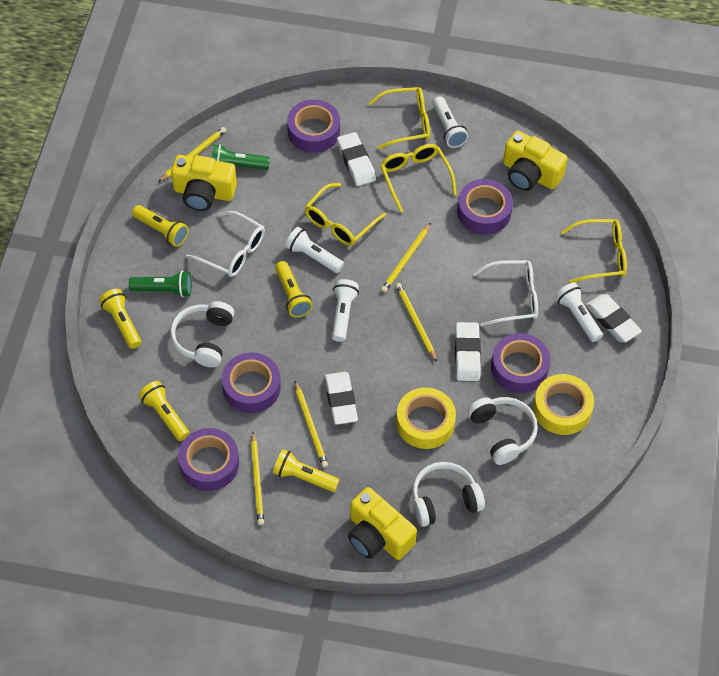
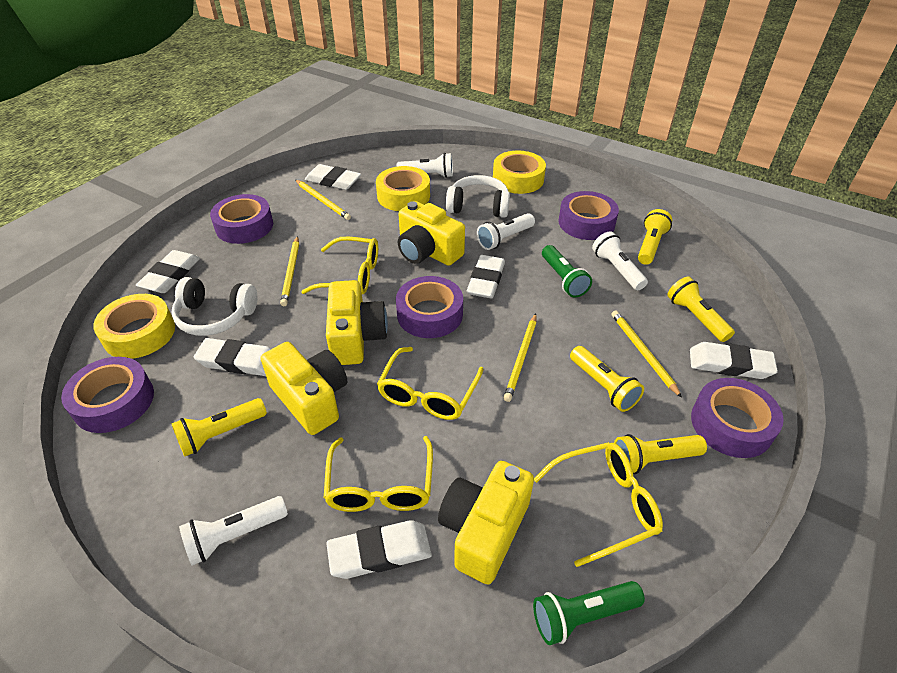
white eraser: [325,372,358,425] [337,132,376,186] [455,322,481,381] [585,294,642,342] = 4 -> [136,250,200,293] [194,338,271,376] [305,164,361,190] [326,520,432,579] [466,255,505,298] [690,342,778,379] = 6
white glasses: [185,211,265,277] [473,260,538,327] = 2 -> none = 0
white headphones: [170,301,234,367] [412,462,485,527] [467,397,538,465] = 3 -> [172,277,257,336] [446,175,510,218] = 2
yellow camera: [171,155,237,211] [348,487,417,560] [503,130,568,191] = 3 -> [261,342,347,435] [326,280,388,365] [398,201,465,266] [438,461,534,584] = 4
yellow pencil: [158,127,226,182] [251,432,264,525] [295,381,328,467] [381,223,431,292] [396,283,437,362] = 5 -> [280,236,299,306] [295,180,351,220] [503,314,537,402] [611,311,682,398] = 4
yellow tape: [396,388,456,449] [533,374,594,435] = 2 -> [93,294,175,359] [376,166,430,211] [493,151,546,194] = 3

